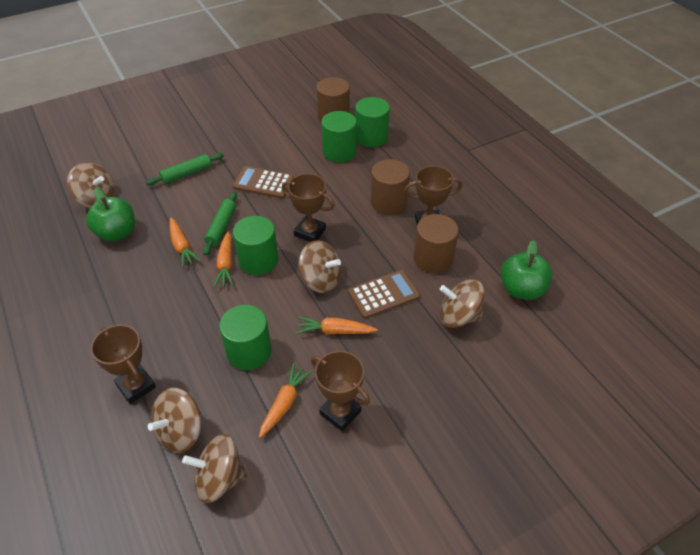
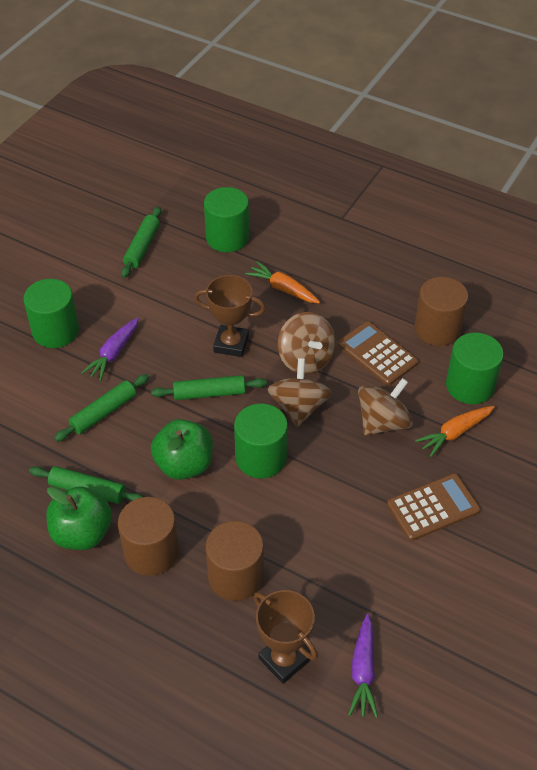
brown spinning top: [67,162,115,208] [148,388,201,453] [182,434,247,503] [299,240,342,293] [440,279,485,328] = 5 -> [267,358,332,427] [278,312,335,374] [358,378,413,436] = 3
brown trophy: [91,325,156,404] [282,174,334,242] [311,351,370,431] [404,166,462,225] = 4 -> [194,275,266,357] [253,590,318,684] = 2
green rolling pin: [146,153,224,185] [203,192,237,256] = 2 -> [29,466,143,504] [54,374,149,442] [121,207,161,278] [151,375,267,400] = 4
orange carrot: [169,218,201,268] [214,232,234,287] [259,363,313,438] [296,317,377,335] = 4 -> [245,261,320,303] [415,406,495,457] = 2
purple carrot: none = 0 -> [81,318,139,381] [348,614,378,718] = 2

